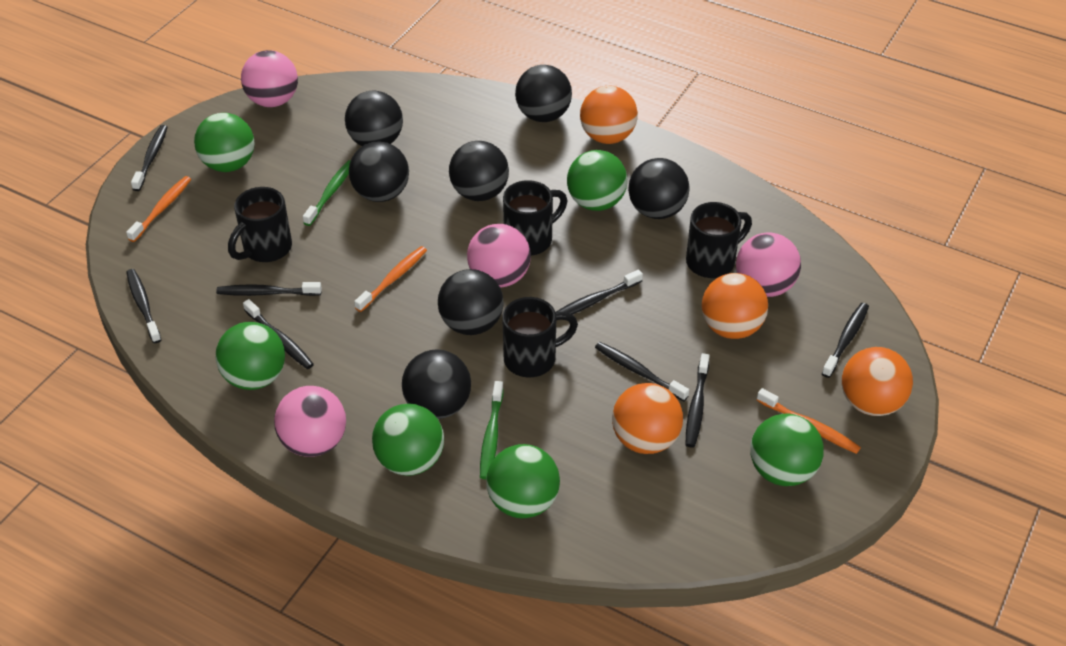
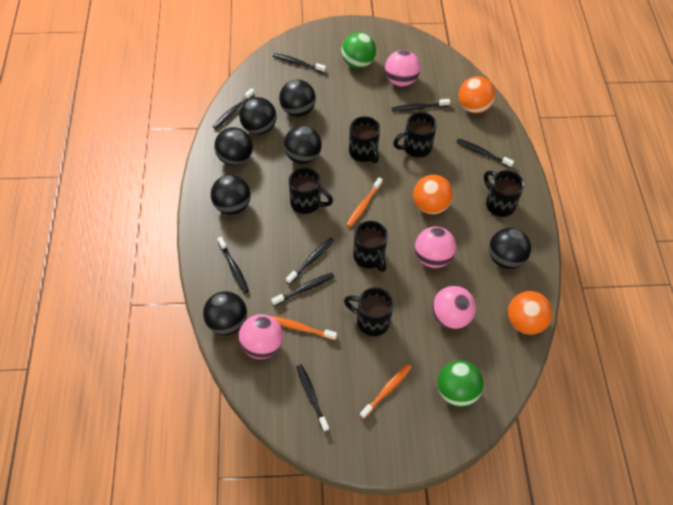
black mug: [228,187,292,262] [502,297,578,377] [503,180,567,255] [686,202,752,278] = 4 -> [289,167,333,214] [344,288,393,336] [349,116,380,163] [353,221,388,272] [393,112,437,157] [484,170,524,217] = 6
green ball: [194,113,255,172] [216,322,285,390] [372,403,444,476] [486,444,560,518] [567,150,627,211] [750,414,824,486] = 6 -> [341,32,376,68] [437,360,484,407] = 2
green toothbrush: [303,160,351,226] [480,381,504,479] = 2 -> none = 0
orange ball: [580,86,638,144] [612,383,683,454] [702,273,768,339] [842,347,913,416] = 4 -> [413,175,453,214] [459,76,495,113] [508,291,553,335] = 3

